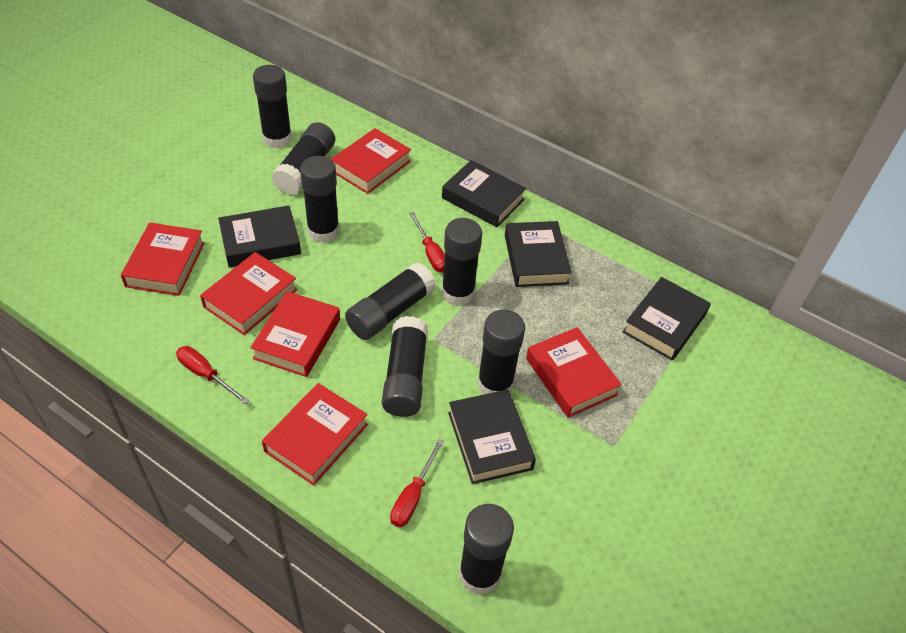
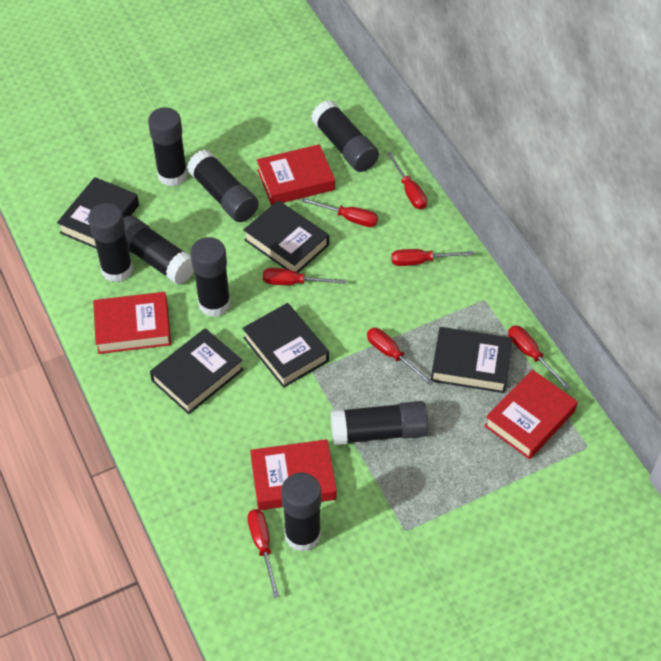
red book: [121,223,205,296] [200,252,298,335] [250,291,340,377] [262,383,368,486] [331,128,411,194] [526,327,622,418] = 6 -> [93,292,171,354] [250,439,337,510] [257,144,335,206] [484,370,578,459] = 4
red screwdriver: [176,346,249,404] [390,439,444,527] [409,212,445,273] = 3 -> [248,509,280,598] [263,268,346,285] [301,198,378,227] [367,328,434,385] [387,152,427,209] [391,249,474,266] [508,326,570,389] = 7

